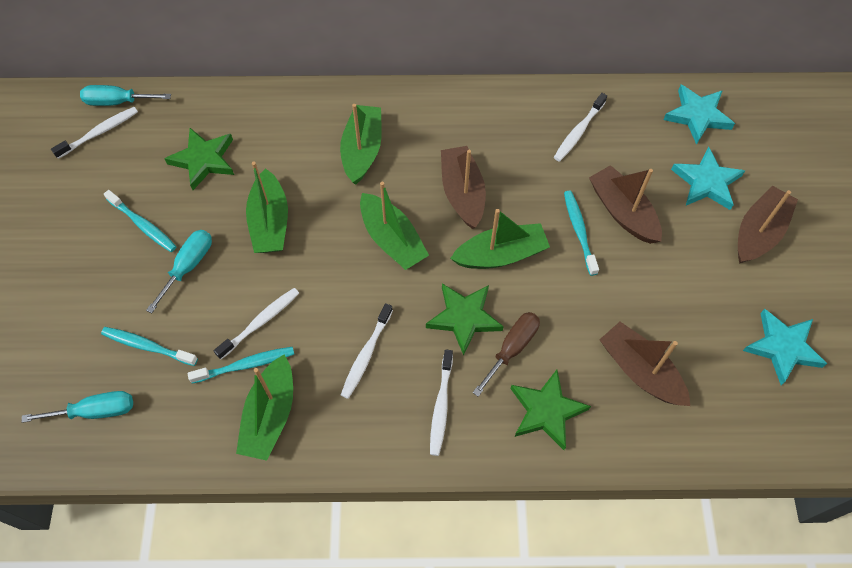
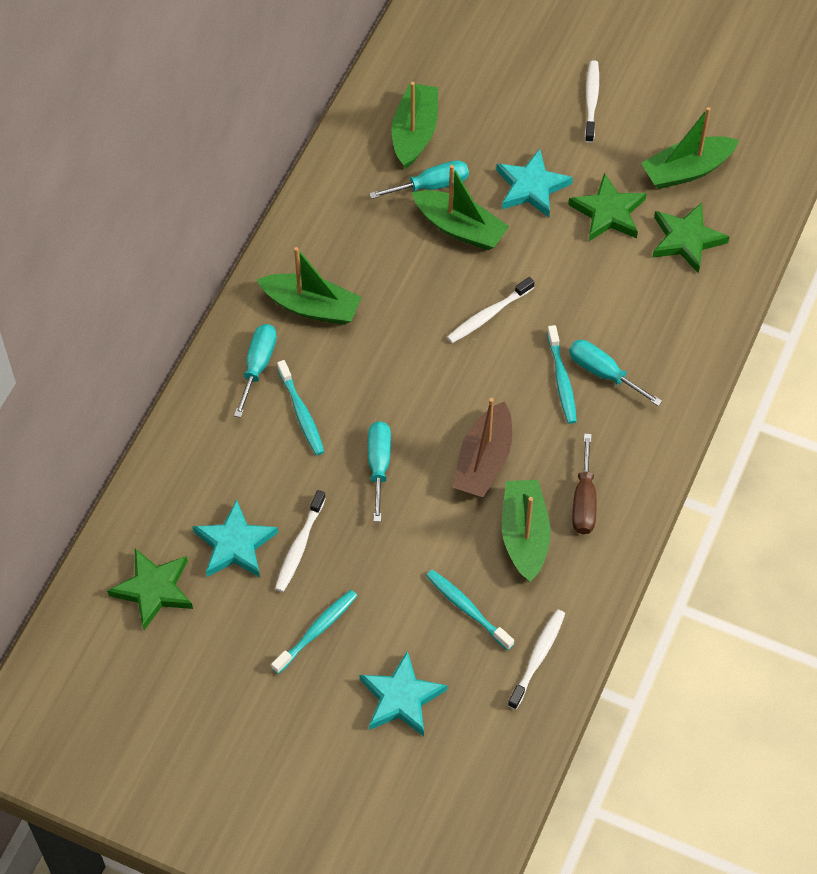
brown boat: [441,146,486,229] [589,165,662,244] [599,322,690,406] [738,186,798,264] = 4 -> [453,398,512,497] = 1
turquoise screwdriver: [22,391,133,423] [80,85,171,106] [146,230,212,313] = 3 -> [234,324,277,418] [368,421,391,522] [369,160,469,199] [569,340,662,406] = 4
white toothbrush: [51,107,138,159] [214,288,299,359] [341,303,393,399] [430,350,453,456] [554,93,607,162] = 5 -> [275,490,326,592] [447,277,534,343] [508,609,565,710] [585,60,599,143] = 4

